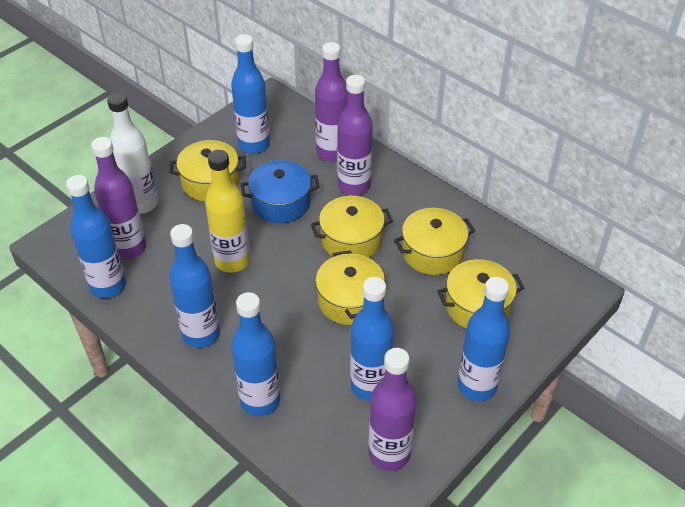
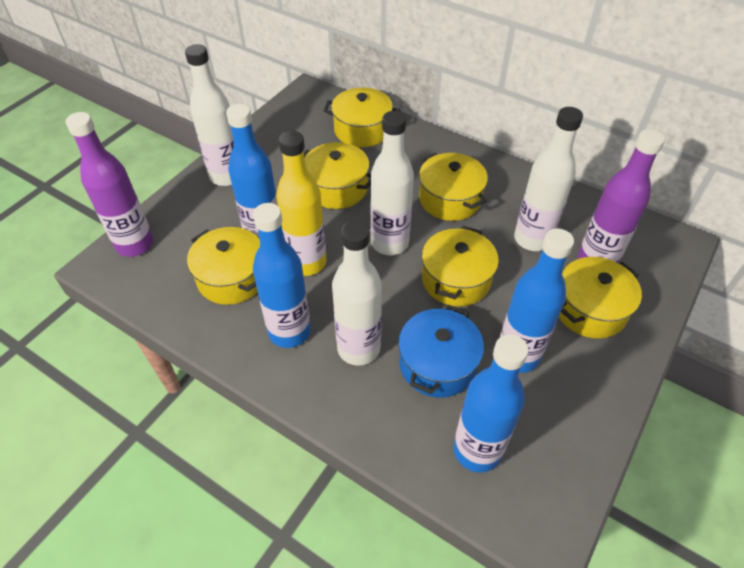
blue bottle: [66,175,126,298] [169,224,220,348] [231,34,270,154] [231,292,280,416] [350,277,394,401] [458,277,510,401] = 6 -> [226,104,278,239] [253,203,311,348] [454,334,529,473] [500,228,574,373] = 4
purple bottle: [91,137,146,260] [315,42,347,162] [337,75,373,195] [369,348,417,471] = 4 -> [66,112,154,257] [578,129,665,263] = 2
white bottle: [107,93,158,214] = 1 -> [185,44,234,186] [332,221,382,366] [371,111,414,255] [514,107,583,251] = 4
yellow pot: [170,140,246,201] [311,196,393,258] [315,250,385,325] [394,208,475,275] [437,259,524,329] = 5 -> [187,227,260,305] [304,142,371,209] [324,87,401,147] [419,153,488,221] [422,226,499,307] [559,257,642,339] = 6

